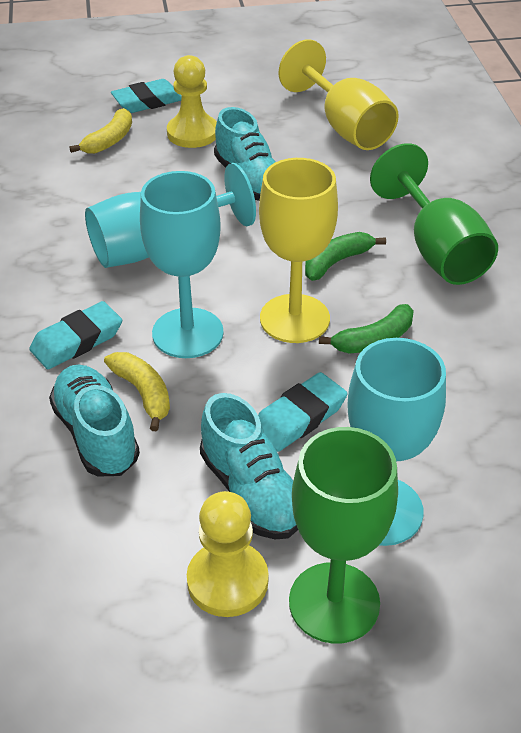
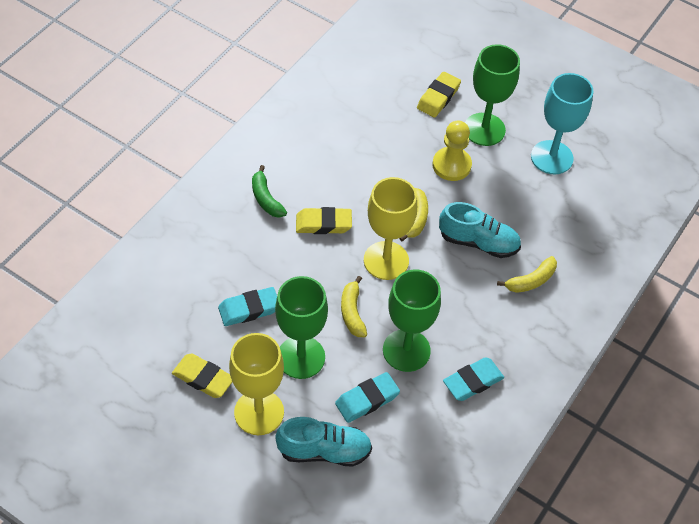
green banana: [305,232,386,281] [319,304,414,354] = 2 -> [252,165,287,218] = 1
green goblet: [289,427,398,644] [370,143,498,285] = 2 -> [275,276,328,379] [383,269,441,372] [465,44,520,146] = 3
turquoise goblet: [85,163,256,268] [140,171,224,358] [348,338,446,546] = 3 -> [531,73,593,174] = 1
turquoise shoe: [49,365,140,476] [200,393,298,539] [214,107,275,201] = 3 -> [275,417,372,467] [439,202,521,258] = 2
yellow banana: [69,108,132,154] [104,352,170,431] = 2 -> [341,276,367,337] [399,188,428,242] [497,256,557,293] = 3
yellow eraser: none = 0 -> [172,353,232,398] [296,207,352,234] [417,72,461,117] = 3
yellow pawn: [167,55,217,148] [187,491,268,617] = 2 -> [432,120,472,181] = 1

